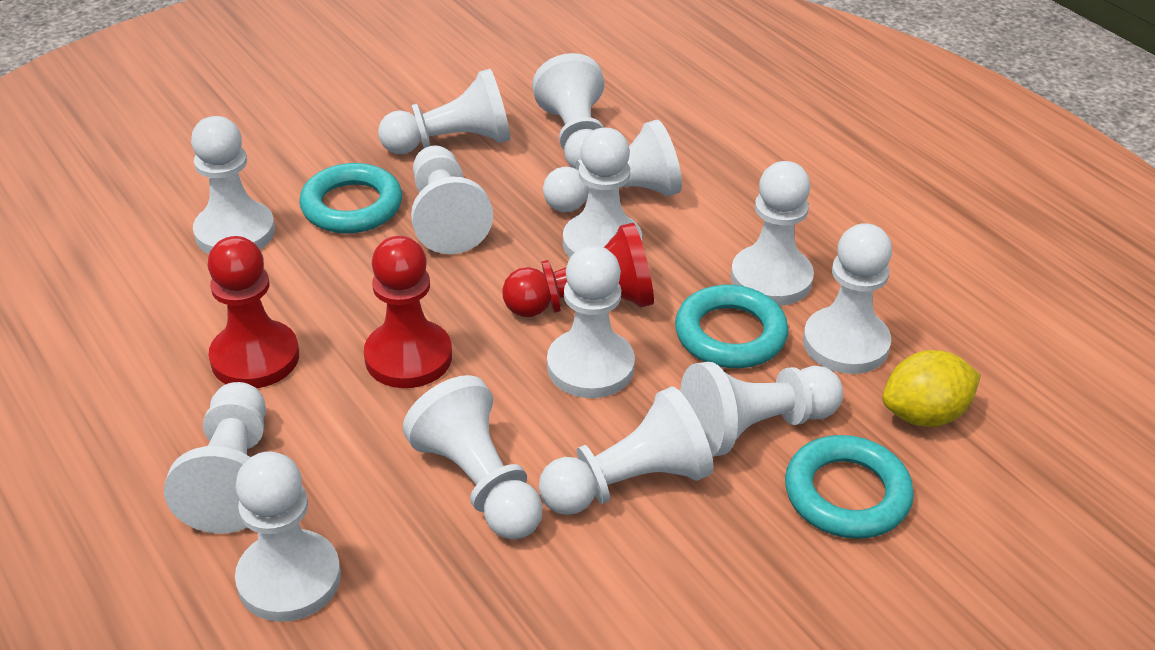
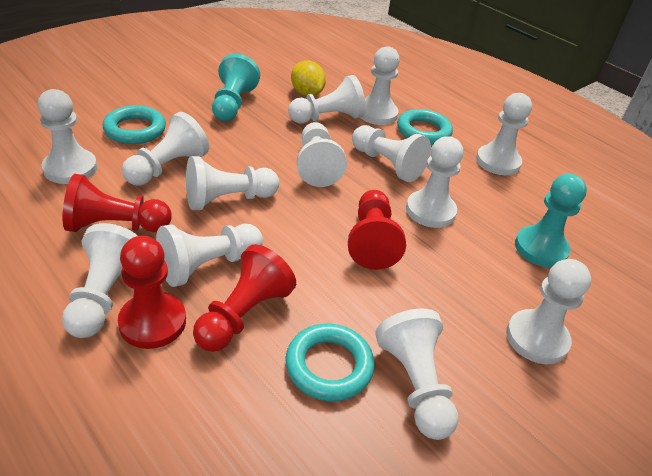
red pawn: [208,236,299,388] [364,236,452,388] [502,223,654,317] = 3 -> [62,174,172,232] [118,236,186,349] [193,244,296,352] [348,190,406,270] = 4
turquoise pawn: none = 0 -> [212,54,260,121] [515,174,587,268] = 2
white pawn: [164,382,266,534] [191,116,275,254] [235,451,341,622] [378,69,510,154] [403,375,543,540] [411,145,493,254] [532,53,604,169] [539,386,714,515] [543,120,682,212] [547,245,635,398] [563,128,642,258] [680,362,843,457] [731,161,814,306] [803,223,892,374] = 14 -> [38,89,97,184] [62,223,138,338] [122,112,209,186] [156,224,263,287] [186,156,279,210] [288,75,365,124] [297,122,347,187] [352,125,431,182] [360,46,400,125] [375,309,458,440] [406,136,463,228] [476,93,532,175] [506,259,591,364] = 13

